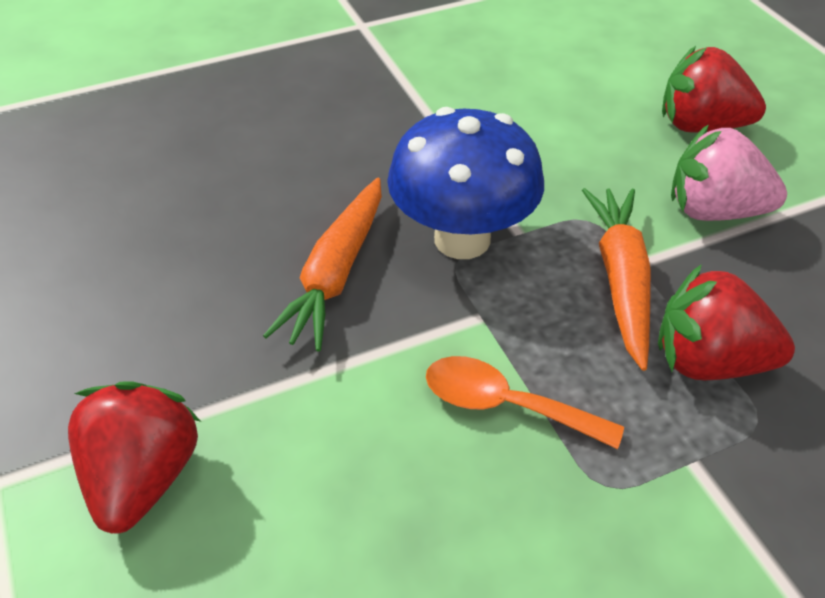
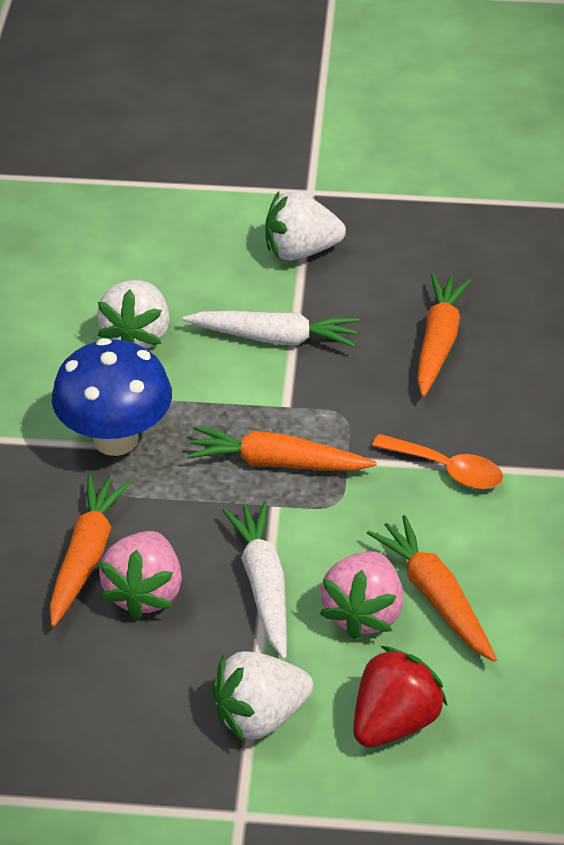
orange carrot: [263,178,382,352] [582,188,651,371] = 2 -> [49,474,131,627] [187,426,377,471] [367,515,497,662] [417,274,471,397] = 4
pink strawberry: [671,124,787,221] = 1 -> [99,531,182,620] [320,551,403,640] = 2
red strawberry: [68,382,201,534] [658,264,795,380] [662,46,766,133] = 3 -> [353,646,447,748] = 1
white carrot: none = 0 -> [182,311,359,347] [222,502,287,659] = 2
white strawberry: none = 0 -> [97,280,169,349] [212,651,313,743] [265,191,346,261] = 3

